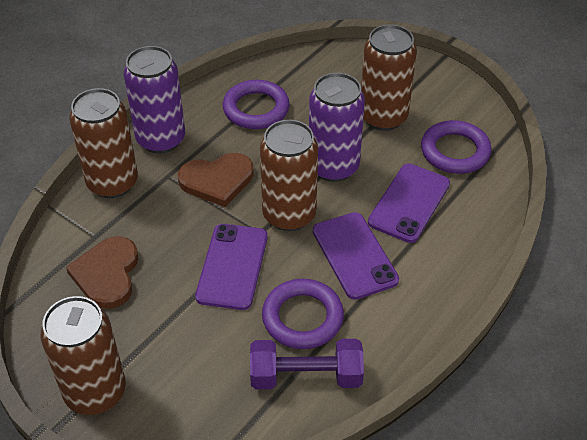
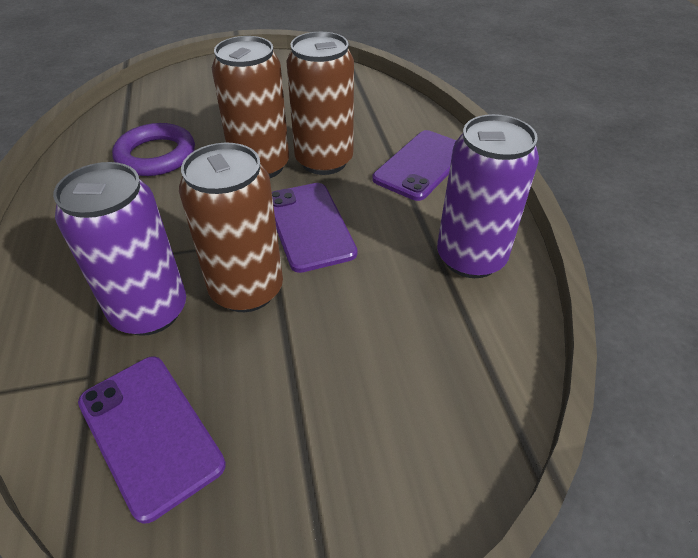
brown can: [41,296,126,415] [69,88,138,198] [260,120,318,231] [361,24,417,131] = 4 -> [179,143,283,312] [212,36,289,178] [286,32,354,175] = 3
brown heart: [66,236,138,309] [178,153,254,207] = 2 -> none = 0
purple dumbbell: [250,339,364,389] = 1 -> none = 0
purple ring: [223,80,290,129] [262,279,344,349] [421,120,492,174] = 3 -> [112,123,195,176] = 1

